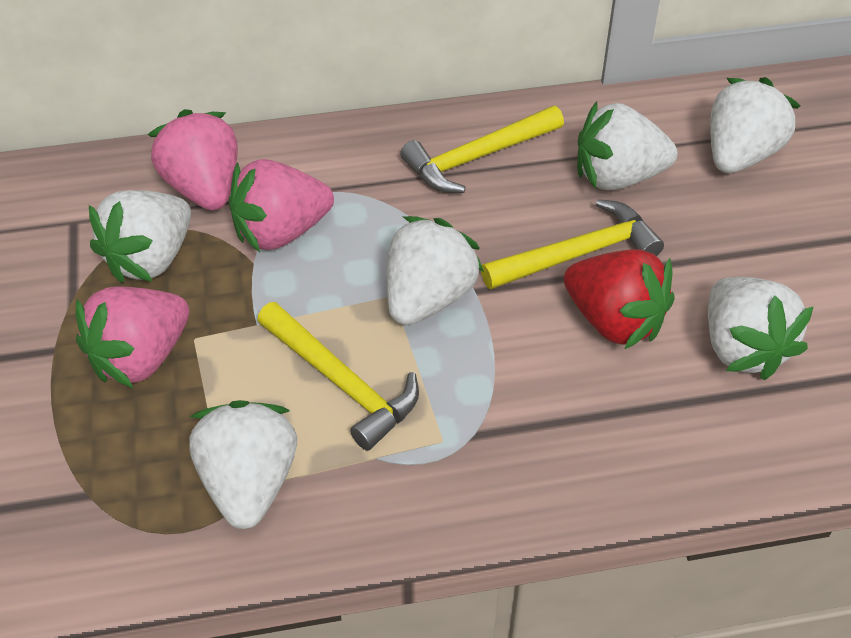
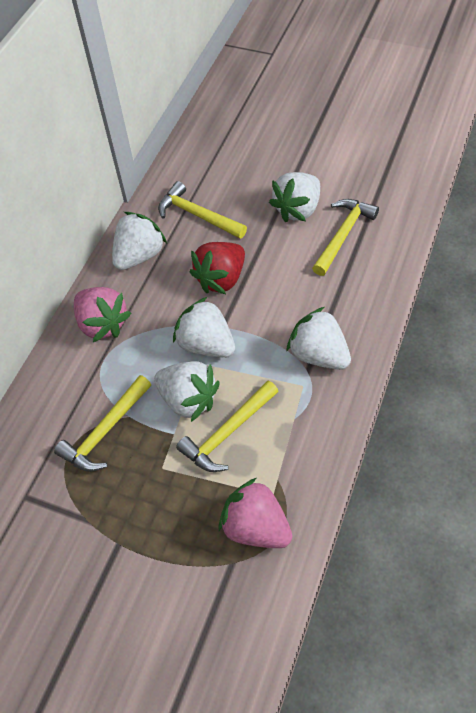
pink strawberry: [76,287,189,388] [148,109,238,210] [229,159,334,252] = 3 -> [74,287,131,342] [218,478,292,548] = 2
white strawberry: [89,190,191,283] [189,400,297,529] [387,216,484,325] [577,101,678,190] [708,277,814,380] [710,77,800,173] = 6 -> [112,212,167,270] [154,361,220,422] [173,297,235,358] [269,172,320,222] [286,307,351,370] = 5
yellow hammer: [257,302,419,451] [400,106,564,193] [481,199,664,289] = 3 -> [54,375,151,472] [158,181,247,239] [176,381,279,472] [312,199,379,276] = 4

